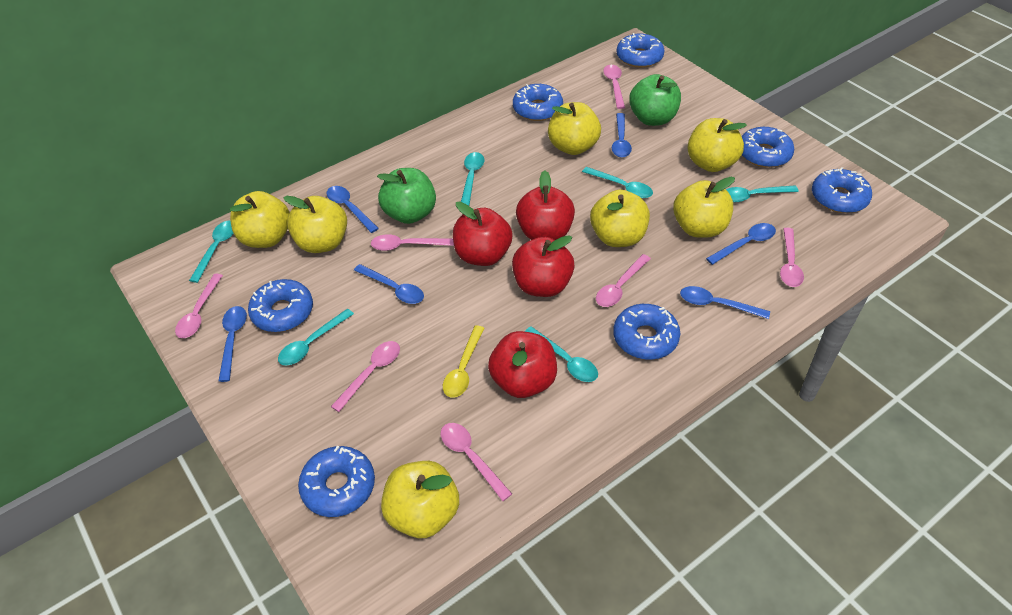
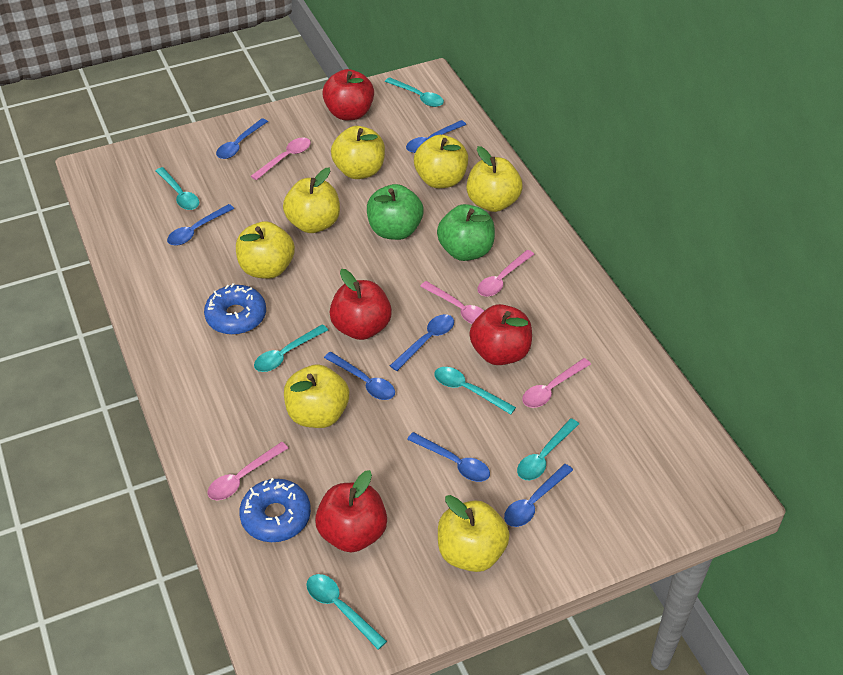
blue donut: [248,279,313,332] [298,446,375,517] [513,84,563,121] [613,304,680,360] [617,33,664,68] [742,127,794,168] [812,167,872,213] = 7 -> [204,283,266,335] [239,478,311,542] = 2
blue spoon: [219,306,247,382] [327,186,379,233] [354,264,424,304] [612,113,632,158] [680,286,770,319] [706,223,776,265] = 6 -> [167,204,234,246] [216,118,268,159] [324,352,395,400] [390,314,454,371] [406,120,466,153] [407,432,490,482] [504,464,573,527] = 7
pink spoon: [175,274,223,338] [331,341,400,412] [371,234,454,251] [441,423,512,501] [596,254,651,307] [603,65,625,109] [780,228,804,287] = 7 -> [207,442,288,500] [251,137,311,180] [420,281,484,324] [477,250,534,297] [522,358,591,408] = 5
yellow spoon: [443,325,485,398] = 1 -> none = 0

